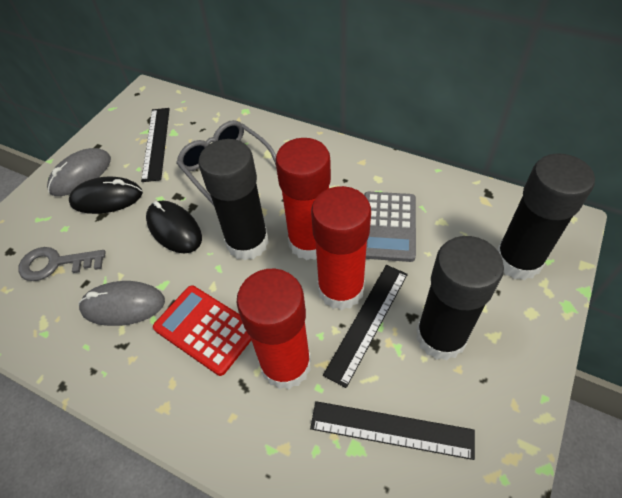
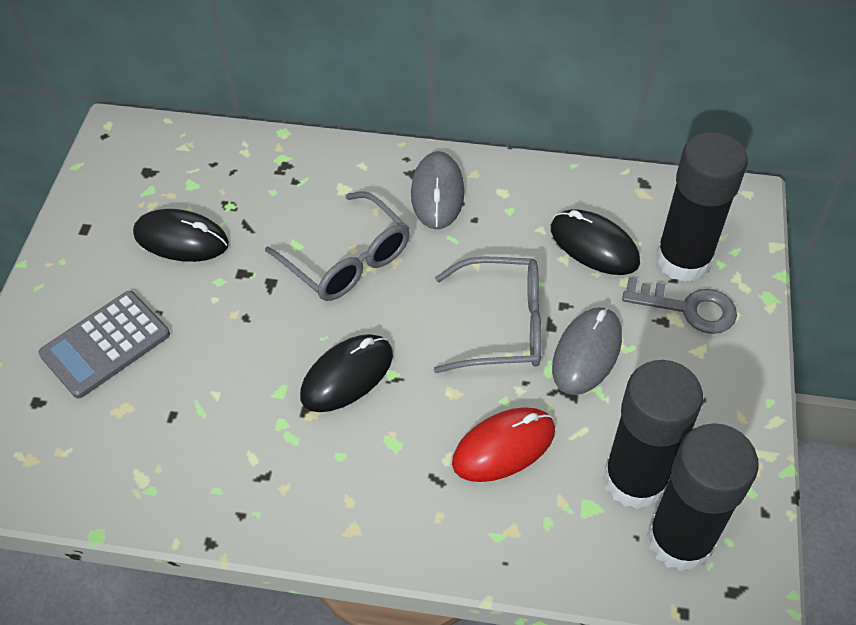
black mouse: [69,176,143,214] [146,201,202,253] = 2 -> [133,209,229,262] [300,334,393,412] [551,209,640,275] = 3
black ruler: [141,108,170,182] [310,401,475,460] [323,265,408,388] = 3 -> none = 0
grey glasses: [176,120,276,205] = 1 -> [265,191,410,301] [434,257,542,373] = 2
red calculator: [153,285,251,376] = 1 -> none = 0
red glue stick: [236,269,311,389] [275,138,331,260] [311,186,371,310] = 3 -> none = 0
red mouse: none = 0 -> [452,407,555,482] = 1

